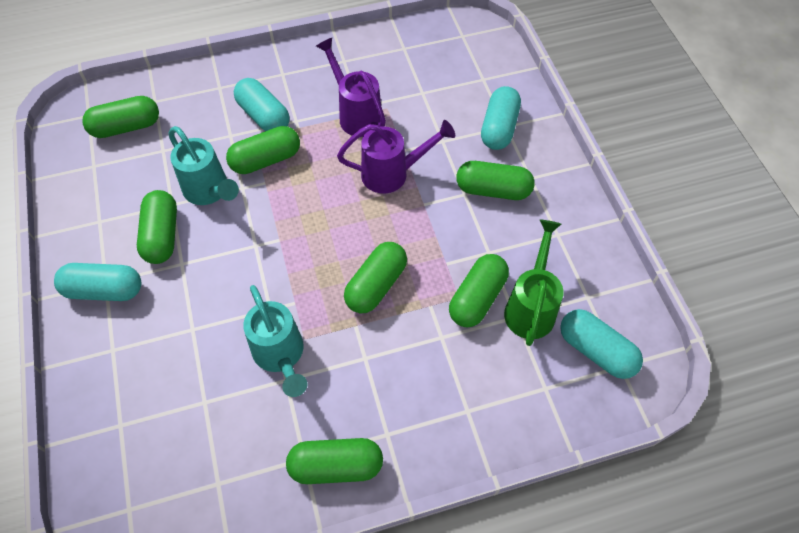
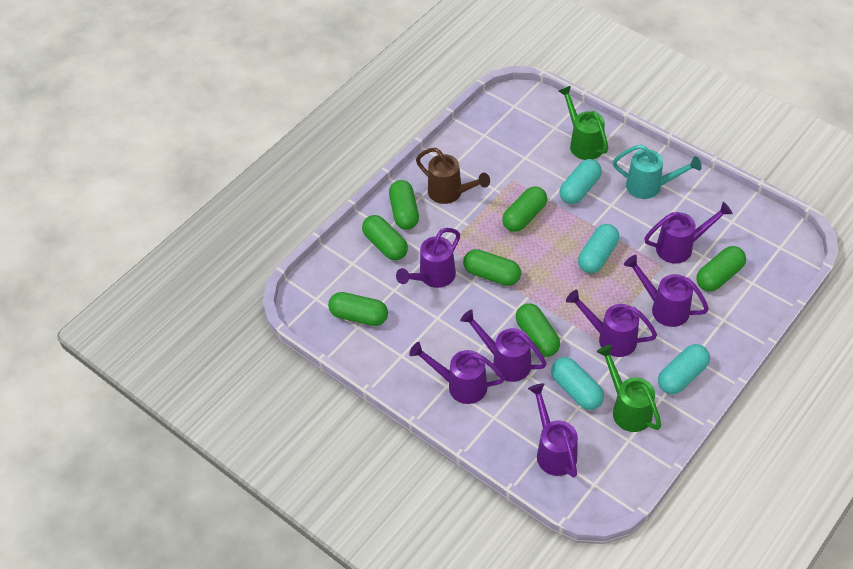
brown watering can: none = 0 -> [416,148,490,204] = 1
green watering can: [504,220,563,346] = 1 -> [558,86,608,160] [597,345,661,432] = 2
purple watering can: [316,38,386,137] [337,120,455,194] = 2 -> [396,228,460,288] [409,342,505,404] [460,309,547,382] [528,383,578,478] [566,290,657,357] [624,255,709,327] [644,202,732,264] = 7
turquoise watering can: [169,126,239,205] [243,285,308,397] = 2 -> [613,144,702,199] = 1

